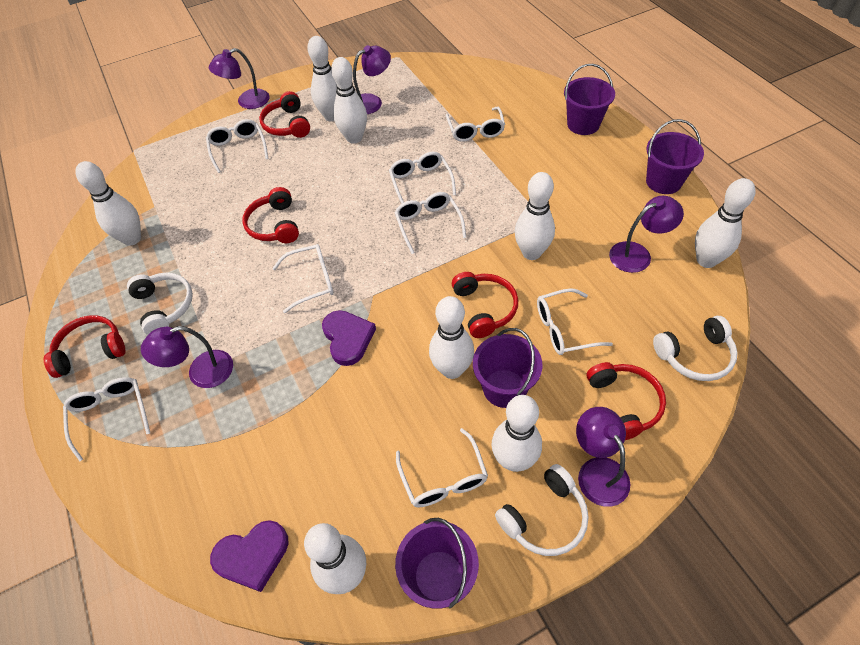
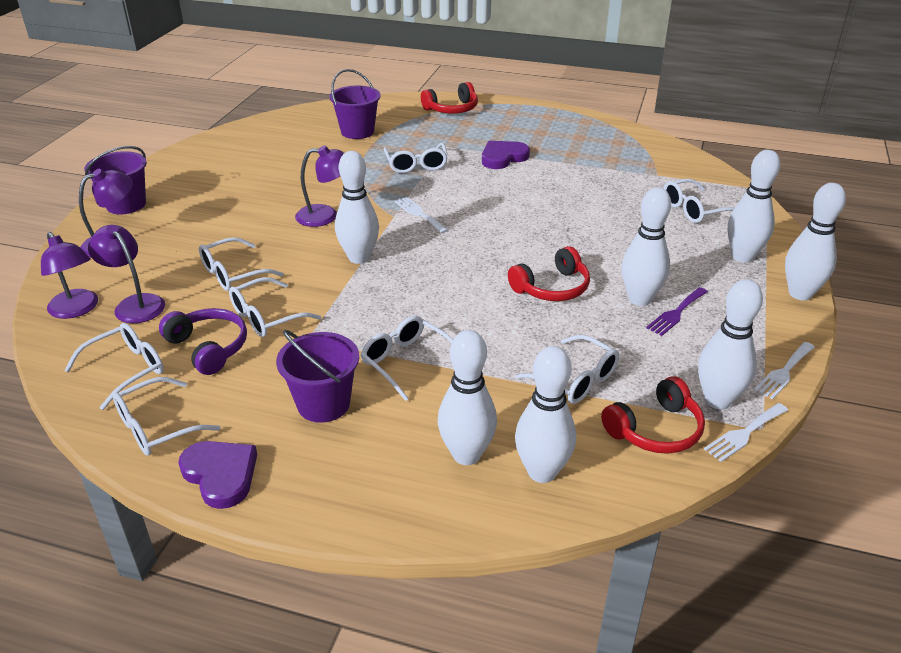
purple bucket: [395,518,479,609] [473,328,543,408] [564,64,615,135] [646,119,704,194] = 4 -> [84,146,147,215] [276,330,359,423] [330,69,381,139] = 3
purple fork: none = 0 -> [646,287,708,336] = 1
purple headphones: none = 0 -> [159,308,247,375] = 1
purple lamp: [141,326,233,388] [209,48,269,109] [353,45,391,114] [576,407,630,507] [609,196,684,273] = 5 -> [41,232,98,319] [79,169,133,257] [88,225,165,323] [295,146,344,227] = 4
red headphones: [44,315,126,378] [242,187,299,243] [259,91,310,138] [452,272,518,338] [587,362,666,440] = 5 -> [421,82,478,114] [508,246,590,301] [601,376,705,454] = 3
white bowling pin: [75,161,141,246] [304,523,366,594] [307,36,337,122] [331,57,367,144] [429,296,474,379] [491,395,542,472] [514,172,555,260] [695,178,756,268] = 8 -> [335,151,379,264] [438,330,497,465] [515,346,576,483] [621,187,671,306] [698,279,763,409] [727,150,780,263] [785,183,846,300] = 7
white fork: none = 0 -> [394,197,448,233] [704,403,788,462] [754,342,815,400] = 3
white headphones: [127,273,193,335] [495,464,589,556] [653,316,738,381] = 3 -> none = 0

